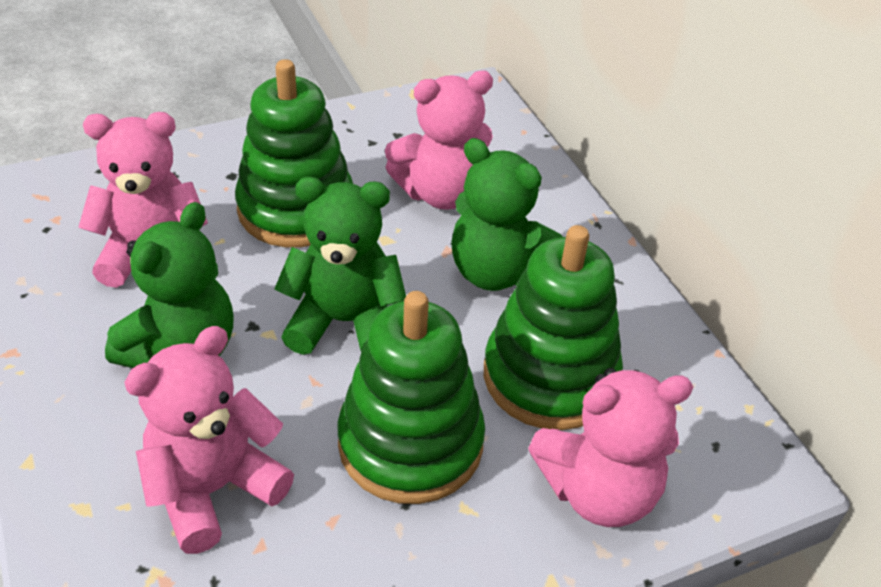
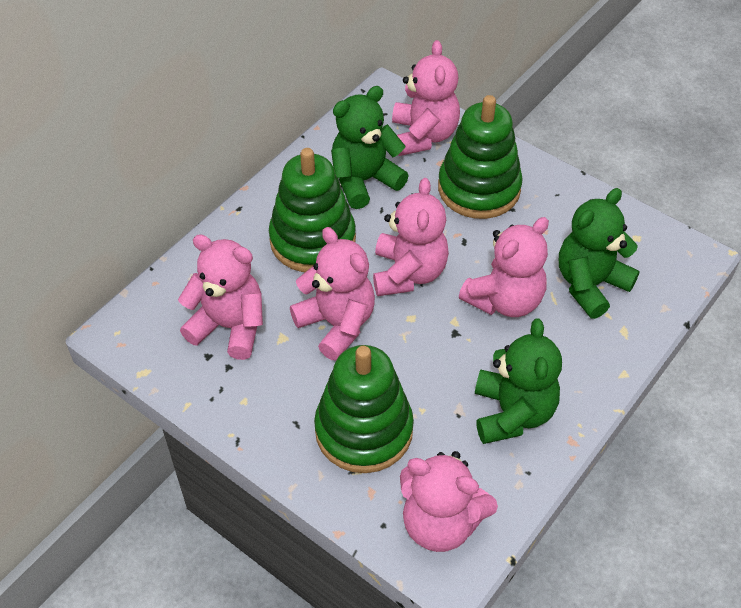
pink teddy bear: [78,112,208,288] [124,326,294,554] [385,71,493,210] [528,368,693,527] = 4 -> [178,234,263,360] [290,227,375,360] [373,178,449,296] [392,40,460,156] [400,451,498,552] [459,217,549,317] = 6

